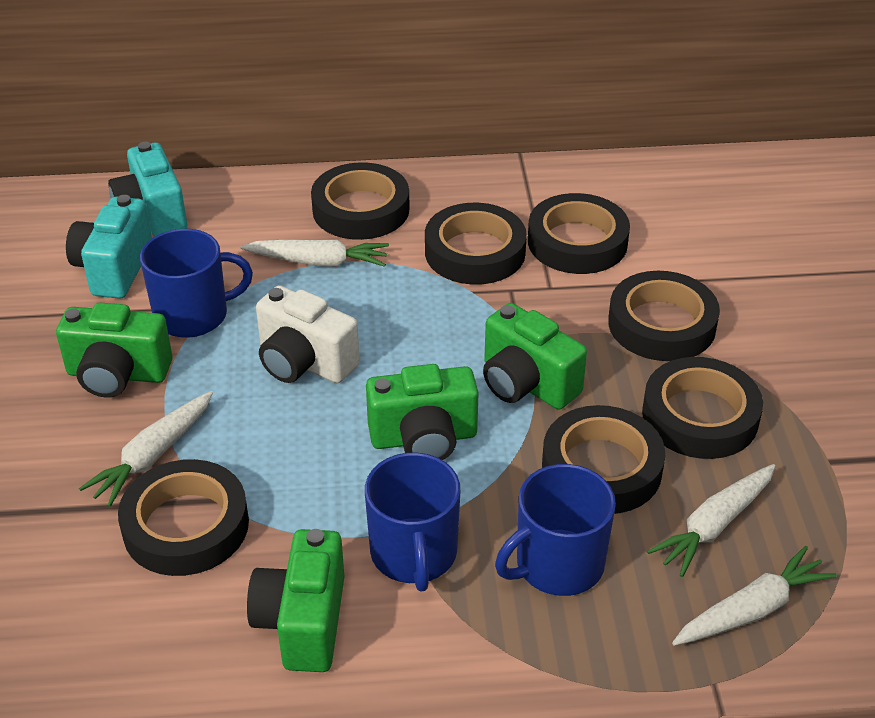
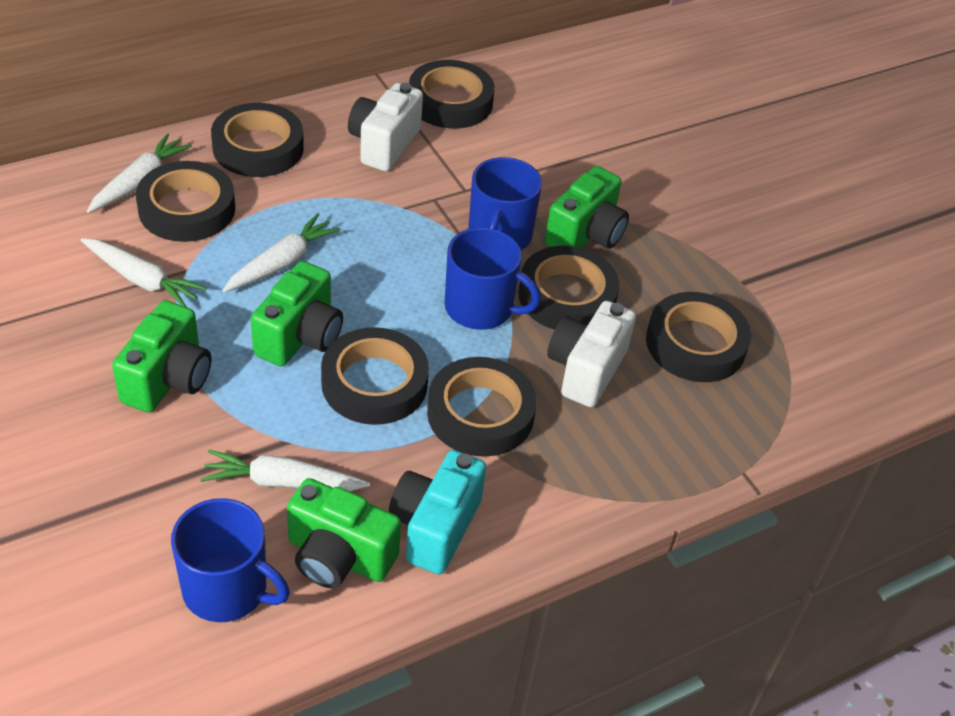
turquoise camera: [66,195,152,299] [108,142,187,237] = 2 -> [389,450,486,574] = 1
white camera: [256,285,360,383] = 1 -> [348,83,423,171] [547,301,636,407] = 2

